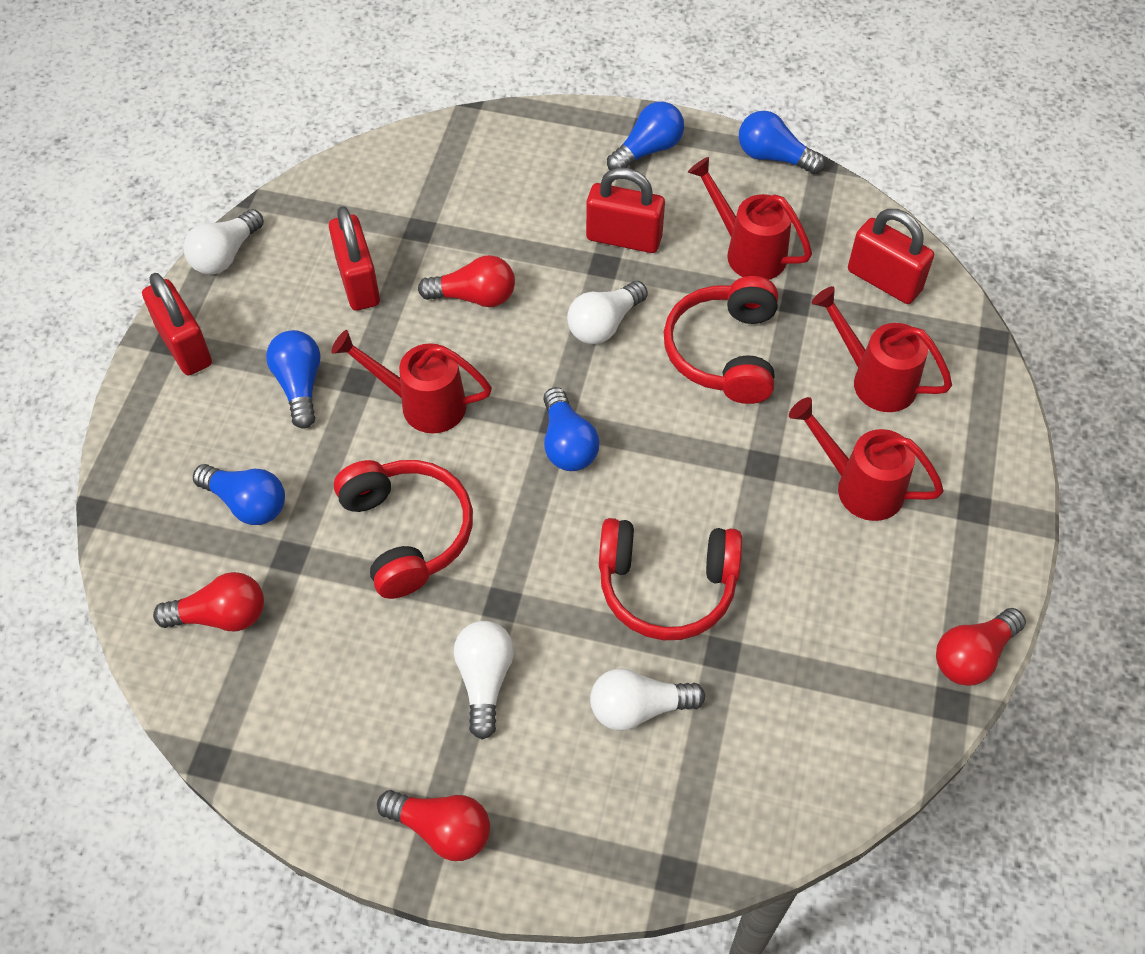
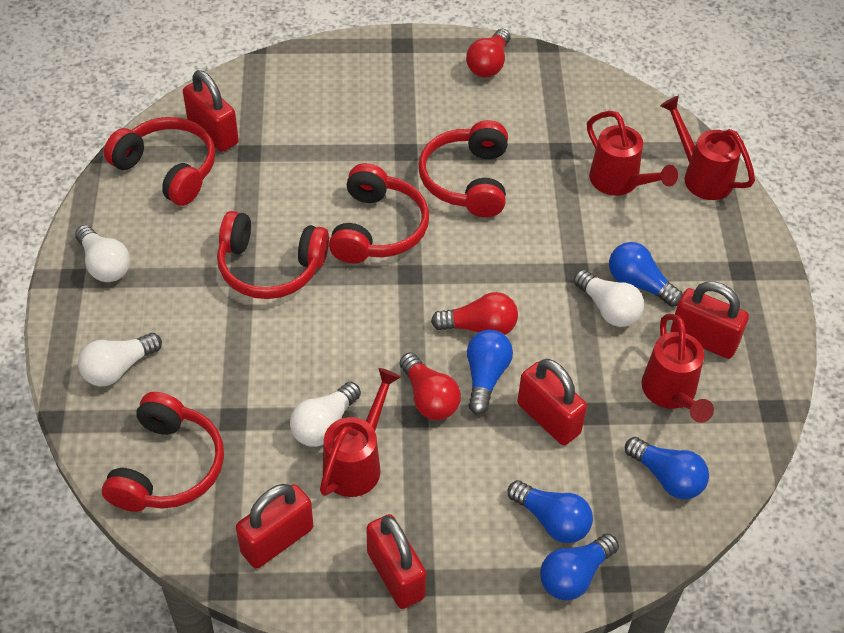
red headphones: [334,460,473,599] [599,518,742,640] [664,276,778,404] = 3 -> [102,392,224,512] [104,117,215,206] [217,211,329,299] [329,163,429,263] [419,120,508,217] = 5
red light bulb: [153,572,264,632] [377,790,490,861] [418,255,515,307] [936,608,1026,686] = 4 -> [400,353,461,420] [431,292,518,335] [466,29,510,77] = 3
red padlock: [142,273,212,375] [329,206,380,311] [586,168,665,253] [848,209,934,304] = 4 -> [183,70,239,152] [236,484,313,569] [366,514,426,609] [517,359,587,445] [671,281,749,359] = 5

